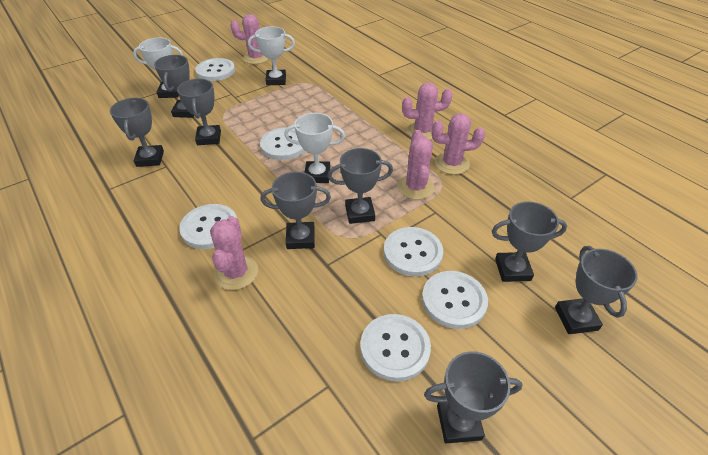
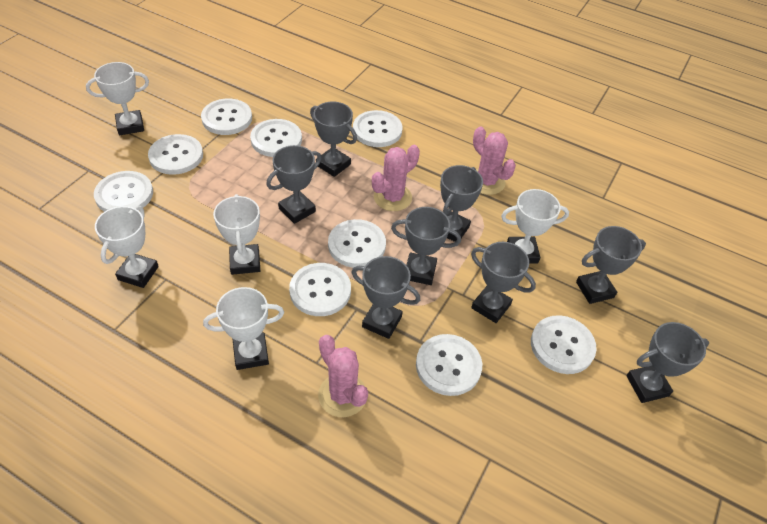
pink cactus: [210,216,258,290] [230,14,269,64] [398,130,435,200] [402,82,453,140] [432,113,485,175] = 5 -> [318,335,368,417] [372,145,420,211] [473,127,516,195] = 3
white button: [179,204,237,249] [195,58,235,81] [260,127,305,160] [360,314,431,382] [384,227,443,277] [422,271,488,329] = 6 -> [94,171,153,212] [148,134,203,175] [201,99,252,135] [250,119,302,157] [289,263,351,316] [328,219,386,268] [353,110,402,147] [416,334,482,396] [531,315,596,374] = 9
white trophy: [133,37,183,98] [248,26,295,85] [284,113,345,183] = 3 -> [86,62,149,135] [95,205,159,288] [203,287,284,370] [213,194,260,275] [501,189,569,264] = 5

